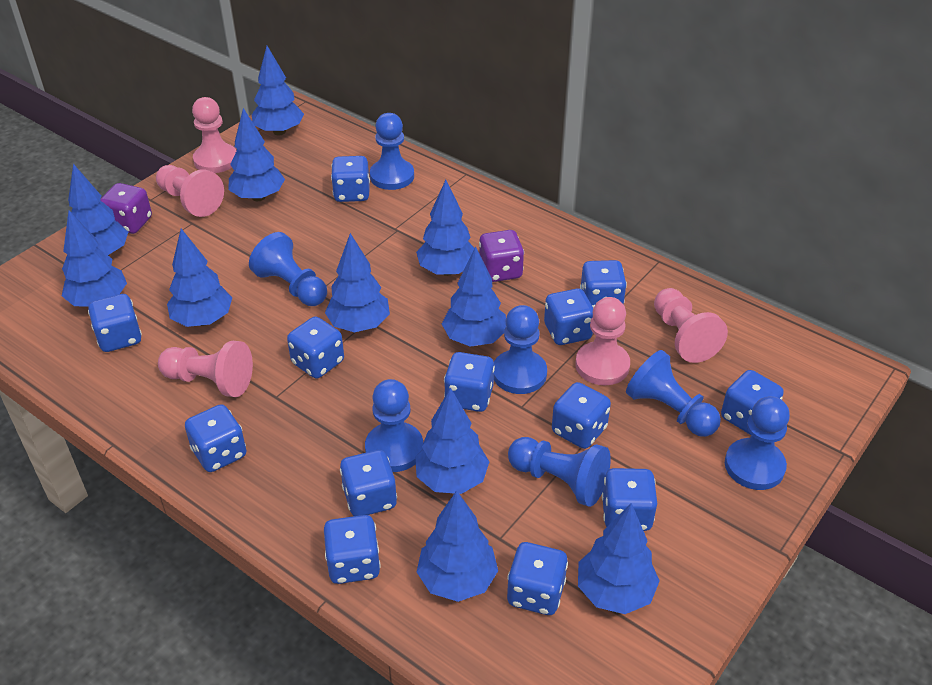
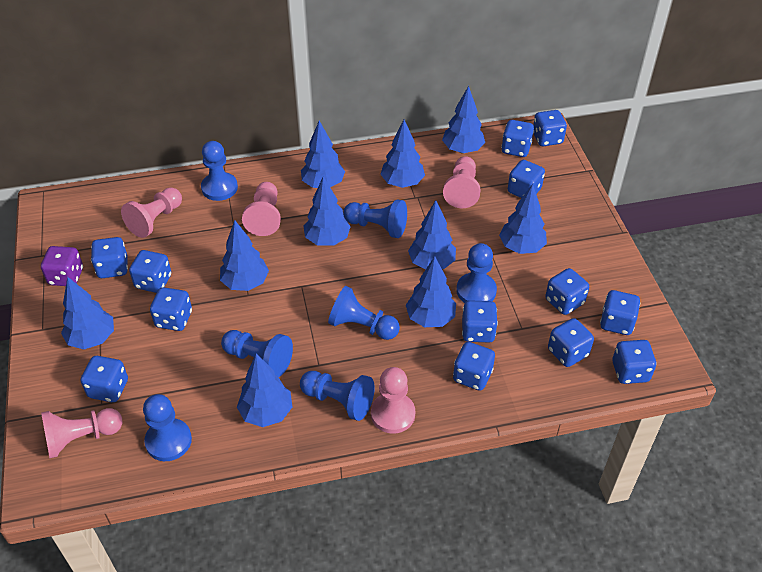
blue tree: [62,210,127,307] [68,164,128,256] [167,229,232,327] [229,108,285,201] [252,46,304,135] [325,233,390,332] [415,387,489,494] [416,180,475,276] [417,490,498,602] [442,247,506,347] [578,503,660,614] = 11 -> [61,277,114,349] [220,220,269,291] [237,353,293,427] [301,121,345,188] [304,176,351,246] [381,120,425,188] [406,256,456,327] [408,200,456,270] [442,86,485,153] [499,184,547,254] = 10
purple dice: [100,183,152,234] [479,230,524,282] = 2 -> [41,246,83,286] = 1

